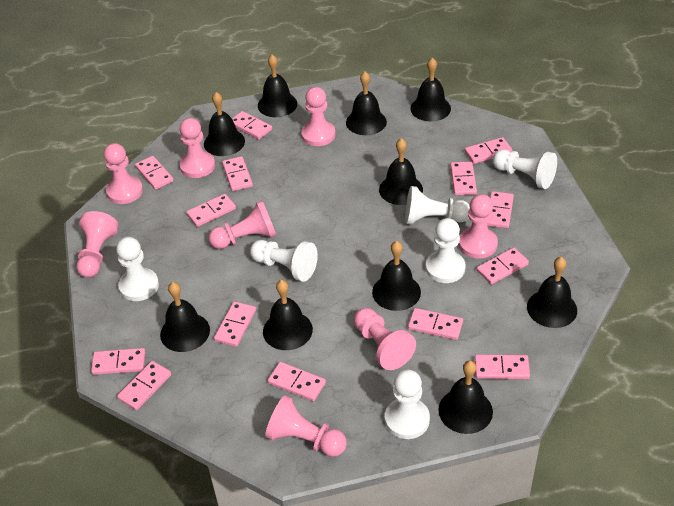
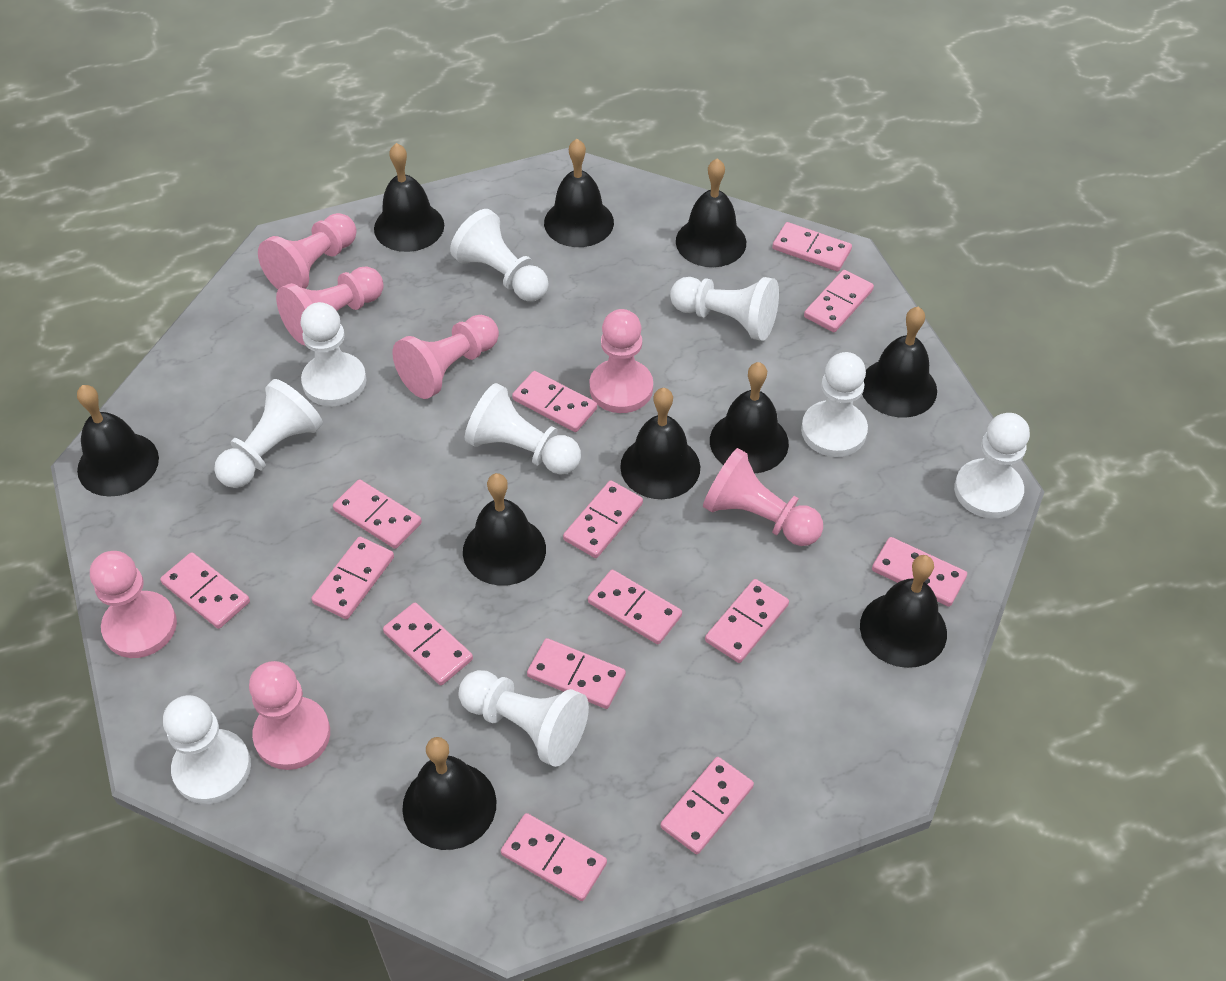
pink pawn: [76,211,118,278] [104,143,143,204] [179,118,215,178] [209,200,276,249] [265,395,347,457] [301,87,336,146] [354,308,416,370] [459,194,498,259] = 8 -> [90,551,177,658] [249,661,330,770] [258,213,357,289] [276,266,384,346] [393,315,499,399] [590,309,653,413] [703,448,823,546] = 7
white pawn: [116,237,159,301] [250,240,318,282] [385,370,430,439] [405,186,470,224] [426,218,466,283] [492,149,557,189] = 6 -> [163,695,251,804] [214,379,323,488] [300,302,366,406] [450,209,549,301] [459,670,589,767] [465,383,581,475] [670,277,779,341] [801,352,868,457] [954,413,1030,518] = 9

